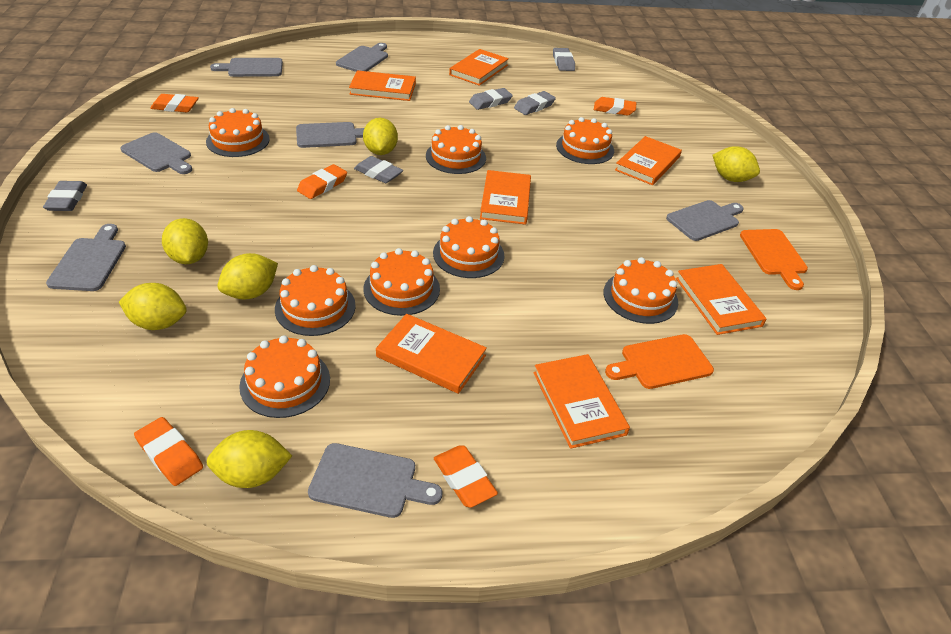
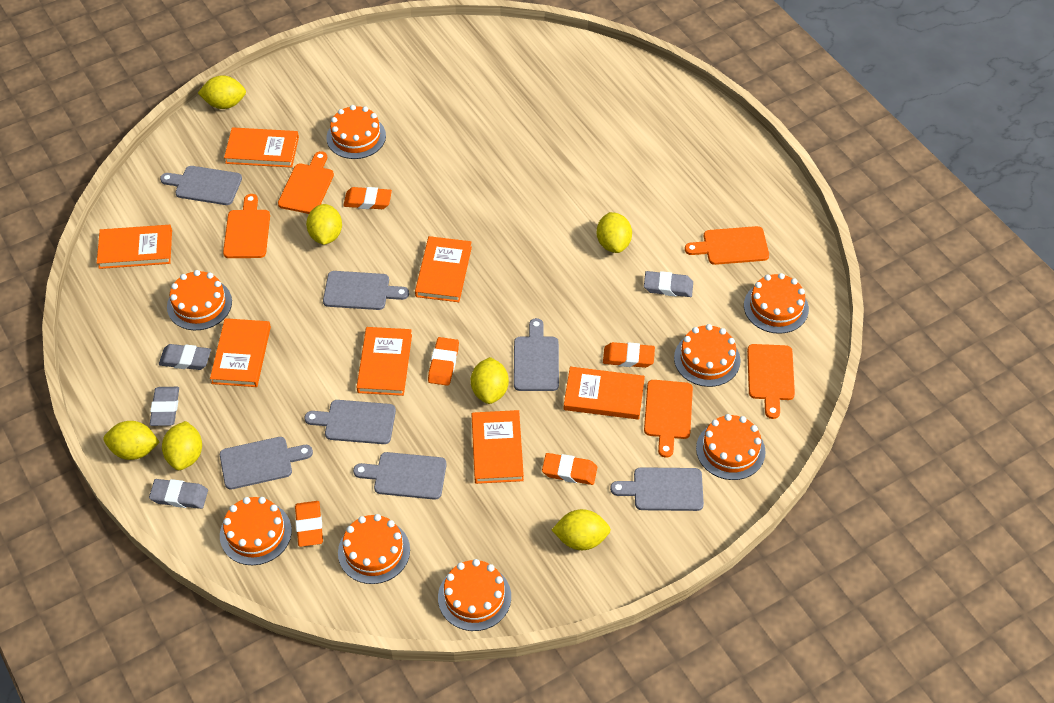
grey eraser: [43,181,87,211] [354,156,403,183] [469,88,513,110] [514,91,556,115] [553,48,575,71] = 5 -> [149,479,208,509] [150,387,179,426] [159,344,211,370] [644,271,693,297] = 4
orange cutting board: [605,334,714,389] [740,229,808,290] = 2 -> [223,194,270,258] [278,151,334,214] [644,380,693,458] [685,226,769,265] [747,344,795,419] = 5
yellow lemon: [119,283,187,330] [162,218,208,264] [207,430,292,488] [217,253,278,299] [363,118,398,155] [712,146,760,182] = 6 -> [103,421,160,460] [162,421,202,470] [198,75,246,109] [306,204,342,245] [471,357,509,404] [552,509,611,550] [597,212,632,253] = 7

